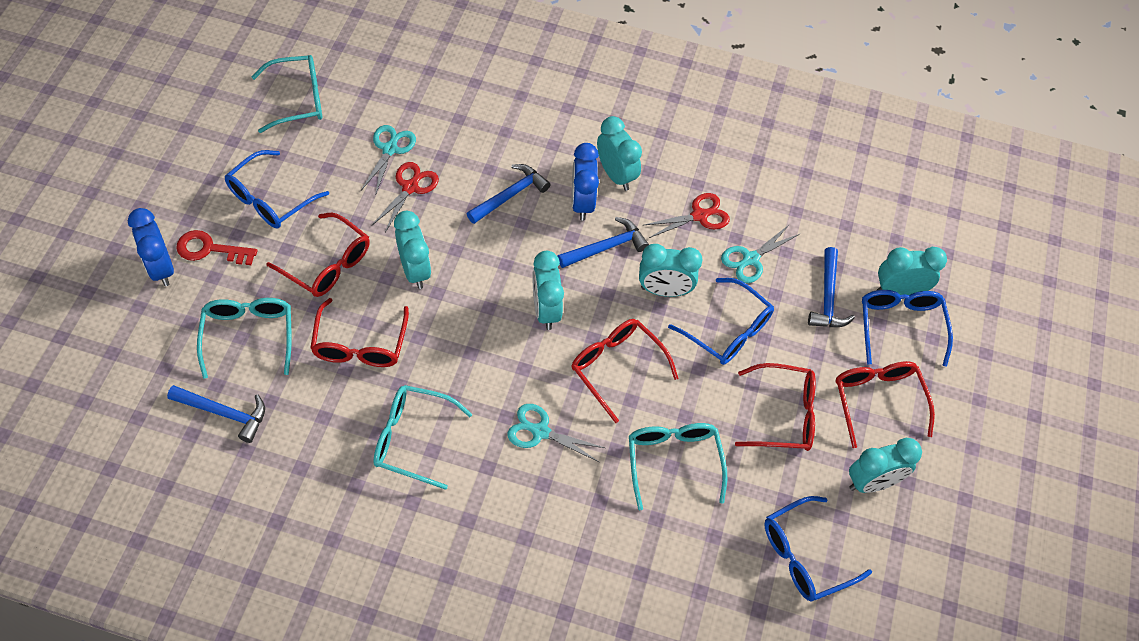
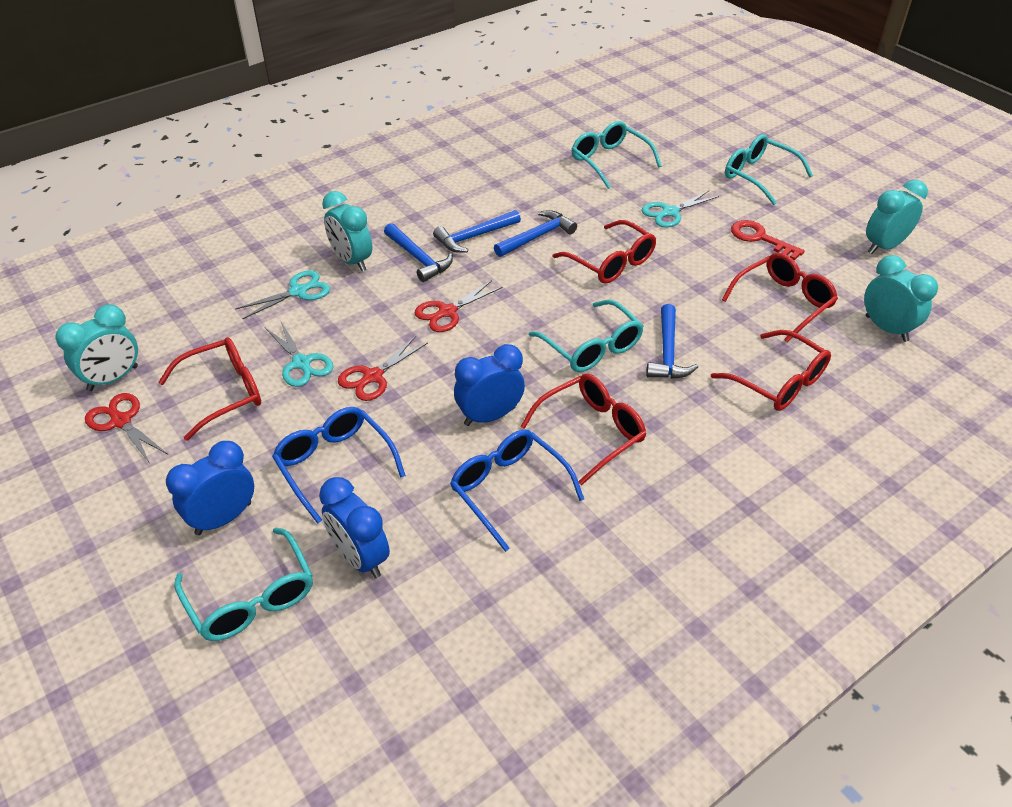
blue clock: [128,208,174,286] [572,143,599,221] = 2 -> [166,441,254,535] [319,477,390,578] [454,344,525,426] = 3
blue glasses: [224,150,329,229] [668,278,774,365] [764,496,872,602] [862,290,953,367] = 4 -> [272,407,406,524] [450,429,584,552] = 2
red scissors: [372,162,439,232] [644,193,730,238] = 2 -> [85,393,167,462] [338,336,428,401] [415,280,502,332] = 3
turquoise clock: [394,211,431,289] [532,251,564,330] [597,116,642,191] [639,244,703,297] [849,438,922,493] [877,247,947,295] = 6 -> [55,304,138,391] [322,191,372,271] [864,255,938,342] [866,180,928,254] = 4

